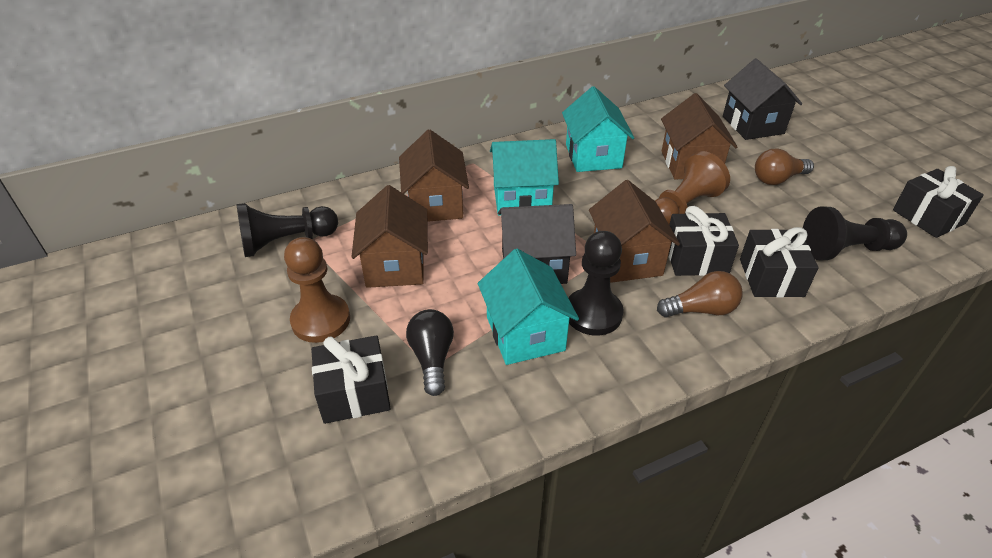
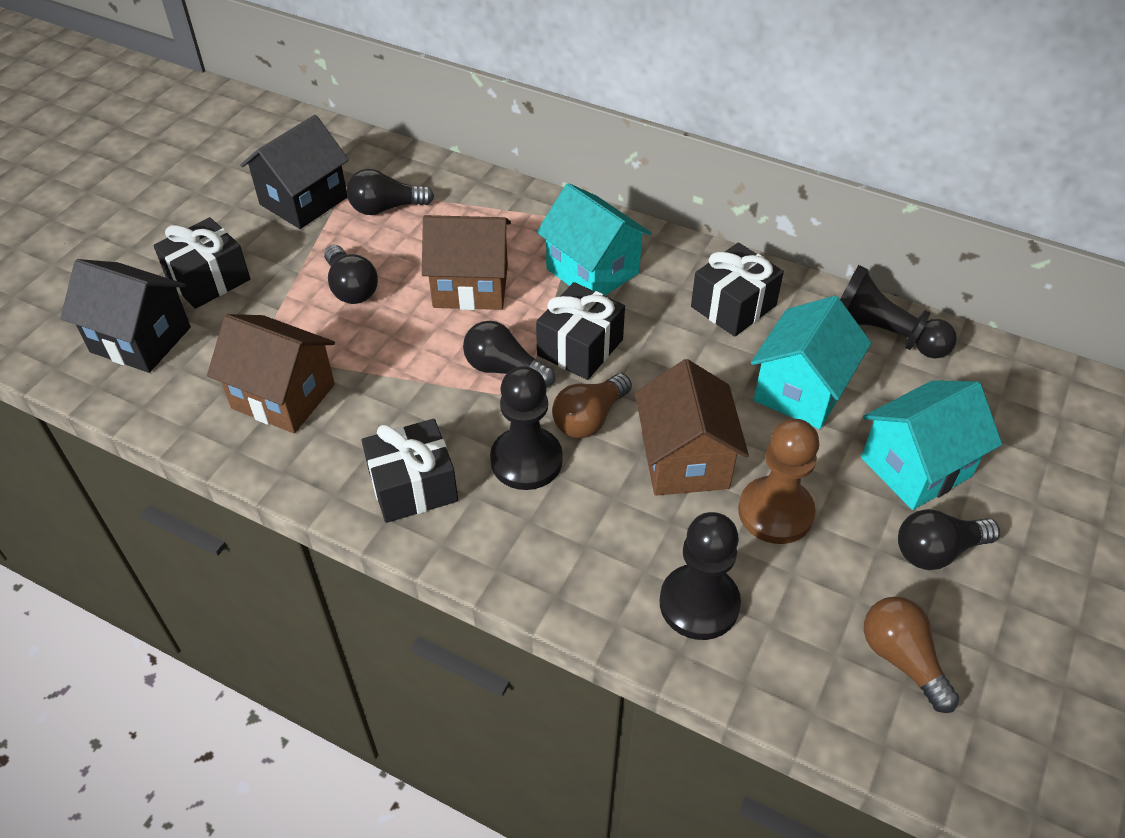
black light bulb: [406,309,454,396] = 1 -> [324,245,378,304] [347,169,434,215] [463,321,555,387] [898,509,1000,570] = 4
brown house: [351,185,428,288] [399,129,469,222] [589,180,680,283] [661,93,738,180] = 4 -> [207,314,335,434] [422,215,511,310] [635,359,749,496] = 3
brown pawn: [284,237,350,343] [655,151,730,224] = 2 -> [738,419,820,544] = 1

